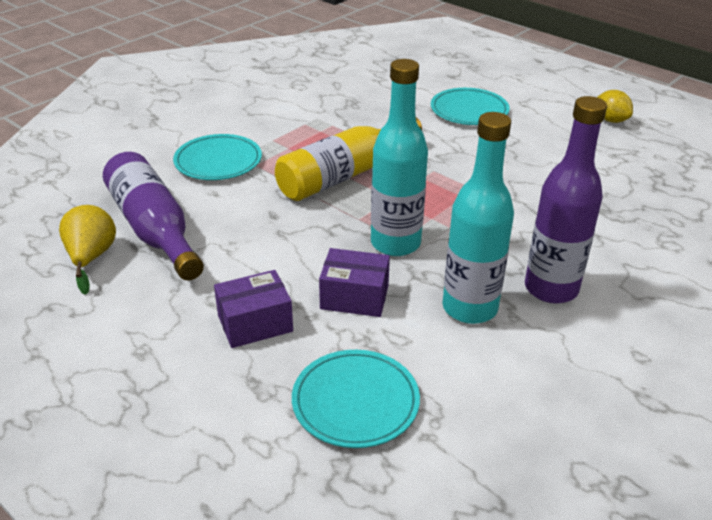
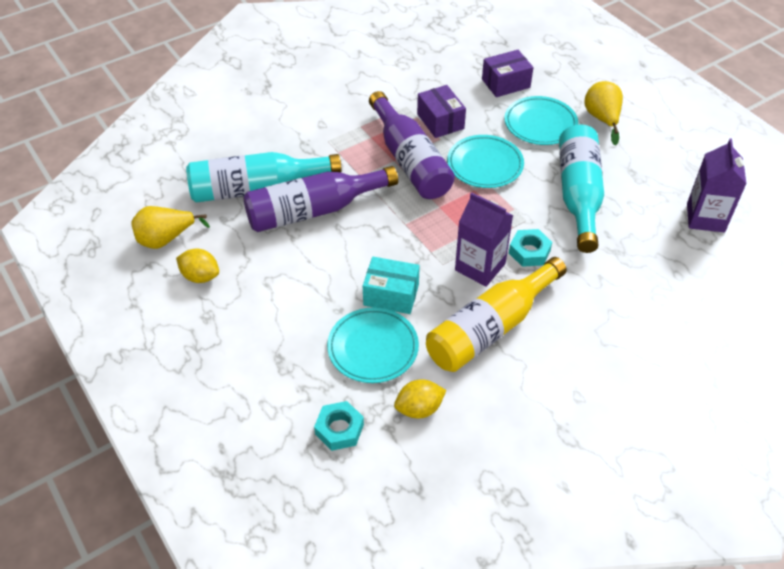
purple carton: none = 0 -> [455,192,513,287] [687,139,746,232] = 2
turquoise box: none = 0 -> [363,257,420,314] = 1
turquoise nut: none = 0 -> [314,401,364,451] [509,229,552,267] = 2
yellow lemon: [597,90,633,123] = 1 -> [176,249,219,283] [394,379,446,418] = 2
yellow pear: [59,205,116,295] = 1 -> [131,206,210,249] [584,81,623,146] = 2

